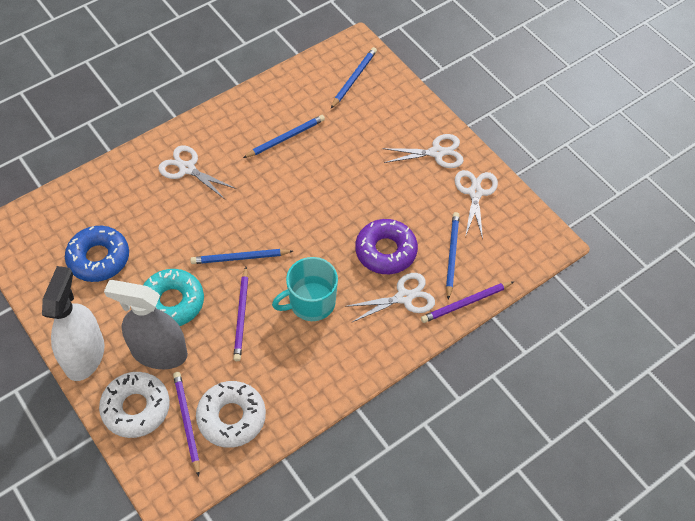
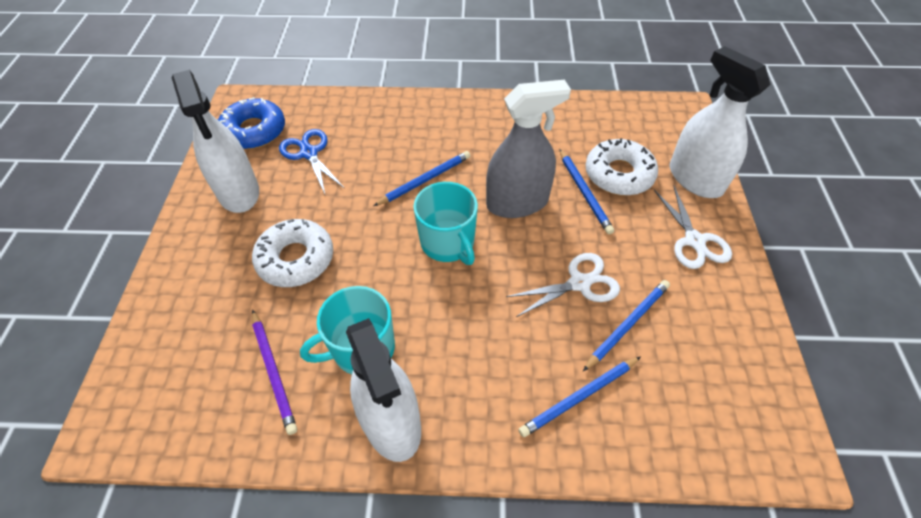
blue scissors: none = 0 -> [279,129,345,194] = 1
purple donut: [355,219,418,274] = 1 -> none = 0
purple pencil: [173,372,200,477] [233,267,248,361] [421,281,514,323] = 3 -> [252,310,297,435] = 1
turquoise donut: [143,269,204,326] = 1 -> none = 0
turquoise mug: [272,257,338,321] = 1 -> [300,286,395,374] [413,182,478,265] = 2
white scissors: [158,145,236,199] [345,273,435,323] [382,134,464,168] [455,170,498,239] = 4 -> [506,253,620,317] [654,185,732,269] = 2
white spray bottle: [42,266,105,381] = 1 -> [172,70,259,213] [346,318,421,462] [670,46,771,198] = 3

